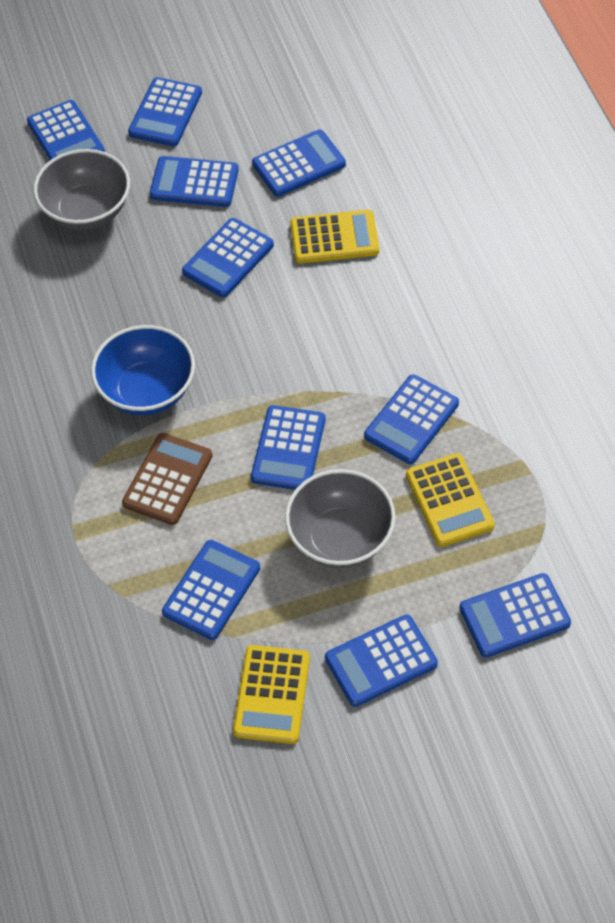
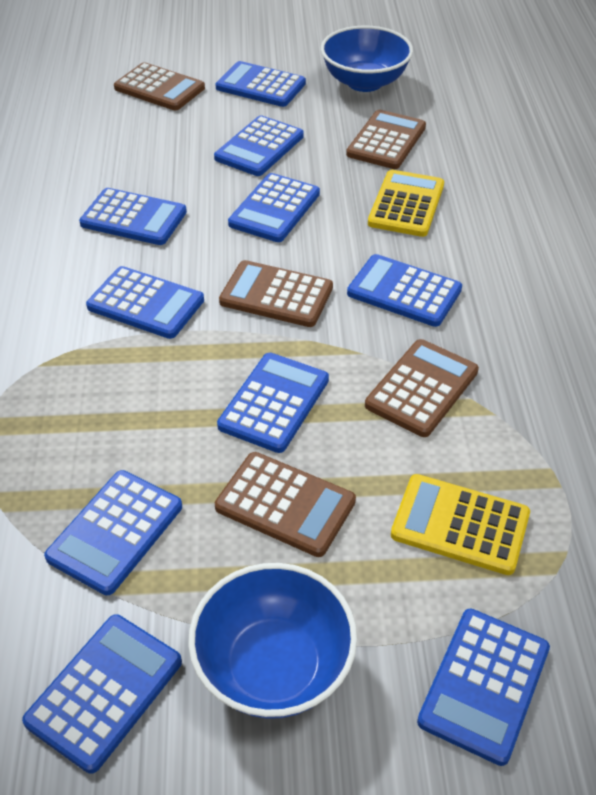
blue bowl: [91,325,195,415] = 1 -> [188,563,357,719] [321,25,413,92] = 2
brown calculator: [122,433,212,525] = 1 -> [114,62,205,110] [215,452,356,557] [219,260,333,327] [346,110,426,169] [365,339,479,437] = 5
grey bowl: [33,149,130,230] [285,469,395,568] = 2 -> none = 0
yellow calculator: [233,645,310,744] [290,210,379,263] [406,453,495,547] = 3 -> [368,170,444,237] [391,474,530,575] = 2

